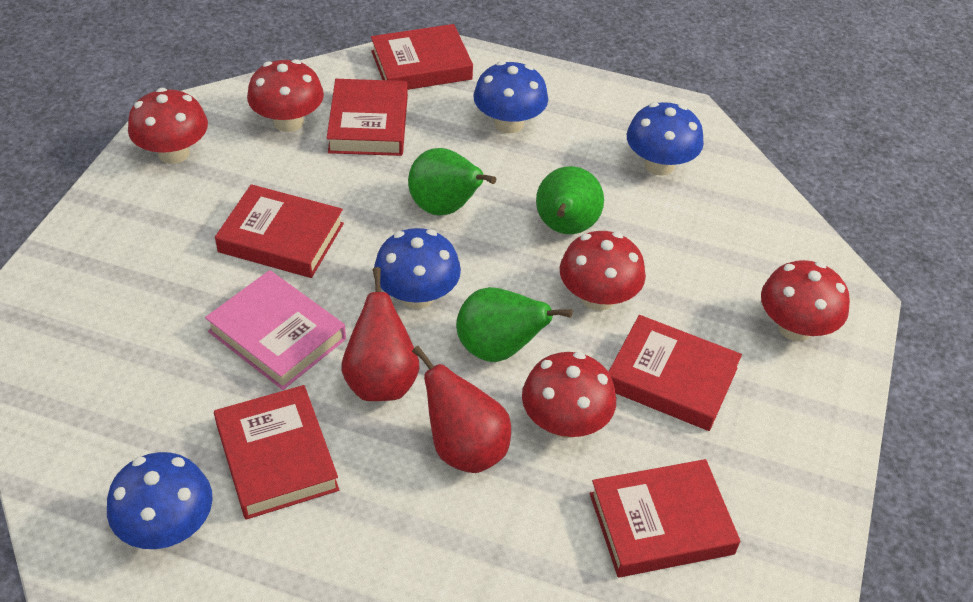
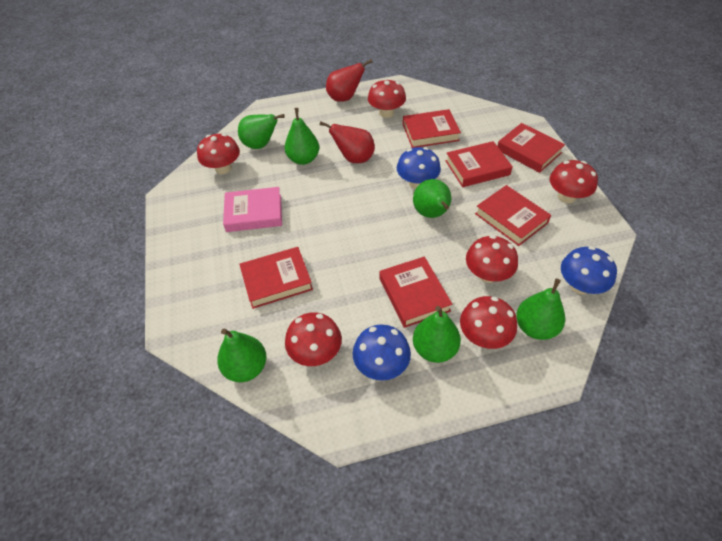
blue mushroom: [107,452,213,549] [374,228,461,309] [473,61,548,133] [627,102,704,176] = 4 -> [353,324,411,381] [397,147,441,189] [561,246,617,294] = 3
green pear: [408,148,496,216] [456,287,572,362] [536,166,604,234] = 3 -> [217,329,267,382] [238,114,285,149] [284,108,319,165] [413,179,451,218] [413,306,461,363] [516,278,565,340] = 6
red mushroom: [128,88,208,164] [247,59,324,132] [522,352,616,438] [560,231,646,311] [761,260,850,341] = 5 -> [197,134,240,174] [285,312,342,366] [368,79,406,118] [460,296,517,349] [466,235,518,283] [550,160,598,203] = 6

